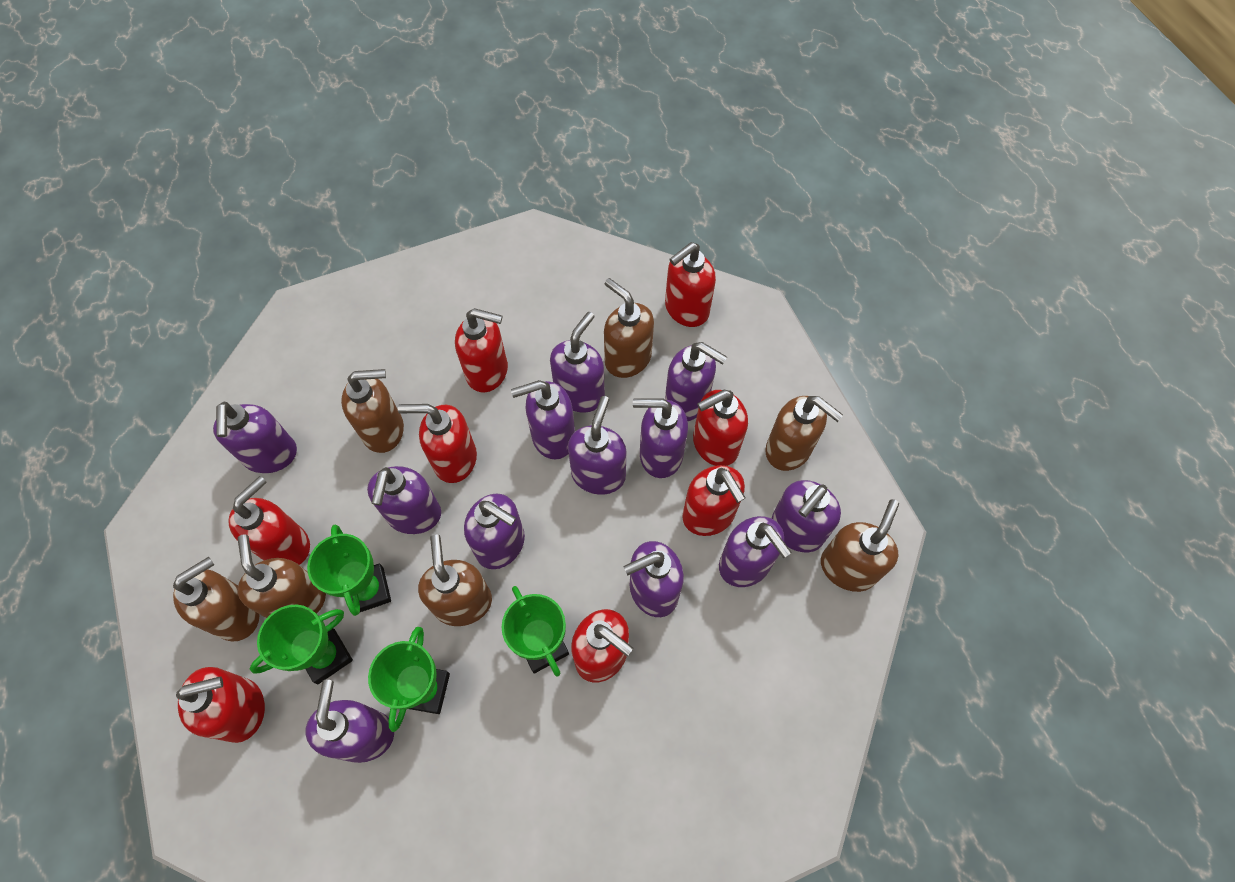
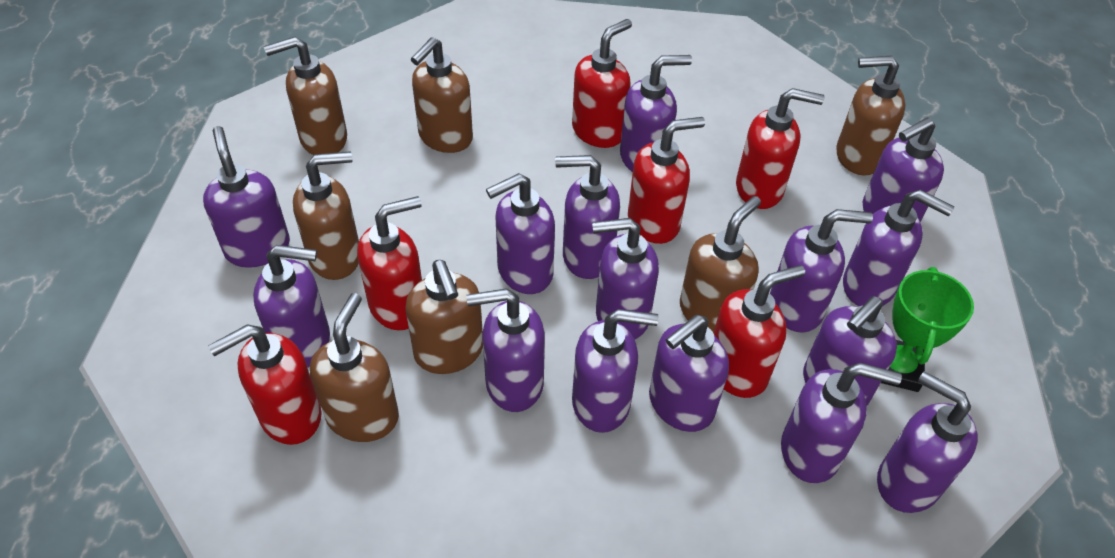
green trophy: [250,605,353,684] [307,525,391,616] [368,627,450,732] [502,586,569,676] = 4 -> [881,267,974,392] = 1
purple soap dispenser: [213,402,297,473] [305,680,394,763] [367,466,441,534] [464,494,525,569] [511,380,575,459] [550,312,605,413] [568,396,626,495] [623,541,684,617] [633,398,688,478] [665,342,727,421] [719,516,792,587] [771,480,841,552] = 12 -> [203,126,290,268] [253,245,330,367] [467,288,545,412] [486,173,555,294] [555,155,620,279] [572,309,659,433] [592,218,659,339] [620,55,692,172] [649,315,729,432] [770,209,873,333] [781,363,902,483] [803,296,897,405] [843,190,954,306] [863,117,944,222] [877,371,978,513] = 15
red soap dispenser: [176,667,265,743] [228,476,310,565] [398,404,477,483] [455,308,508,393] [571,609,633,683] [665,242,716,327] [682,465,746,536] [693,390,748,466] = 8 -> [208,324,322,445] [357,196,422,330] [572,19,632,148] [628,117,705,244] [713,265,805,398] [736,88,825,209] = 6

